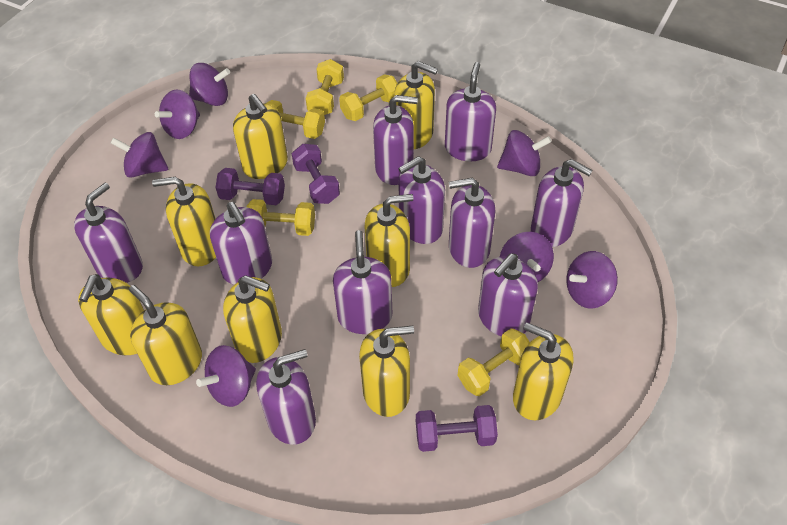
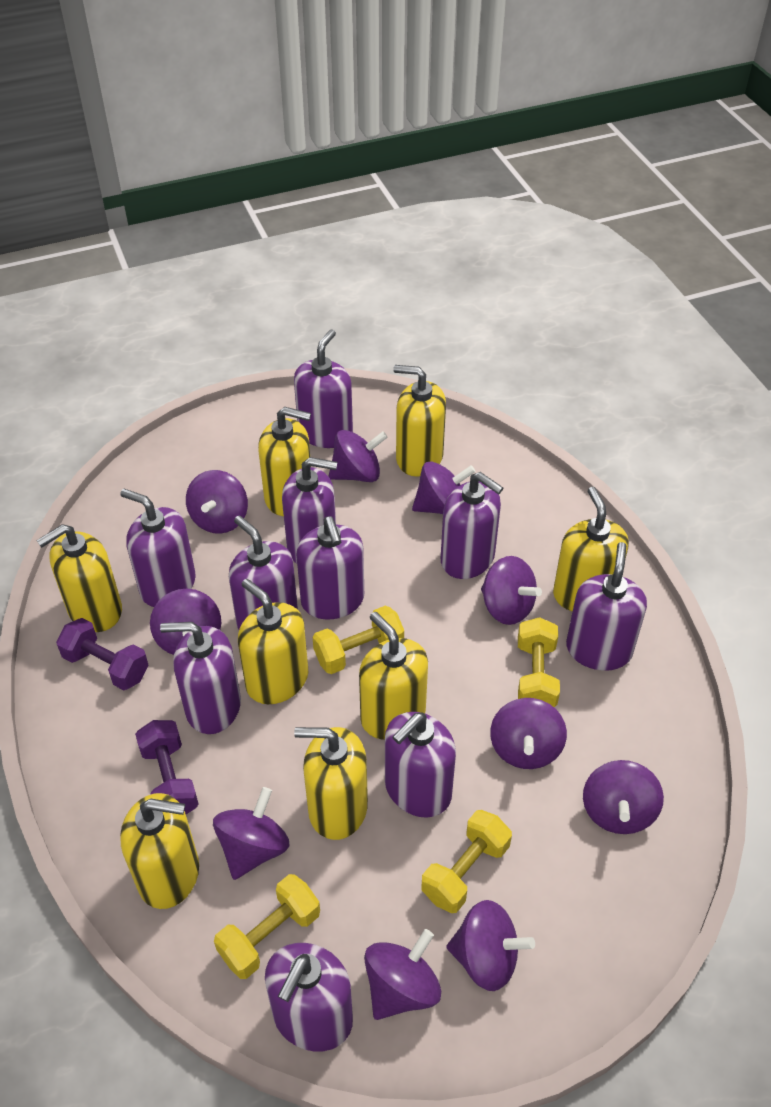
purple dumbbell: [216,168,285,205] [292,144,340,204] [416,405,498,452] = 3 -> [56,618,149,690] [135,720,199,814] = 2
purple spinning top: [111,132,168,178] [155,89,200,139] [189,63,230,106] [196,345,256,407] [497,130,552,176] [500,232,554,283] [566,251,618,309] = 7 -> [150,589,221,655] [186,470,248,534] [213,787,289,880] [328,430,388,482] [364,929,441,1020] [412,462,476,514] [447,900,535,991] [481,556,542,625] [490,698,567,769] [583,760,664,834] = 10
yellow dumbbell: [246,199,315,236] [265,100,325,139] [306,59,344,115] [339,74,397,121] [458,328,530,396] = 5 -> [214,874,320,979] [313,606,404,674] [421,810,512,913] [518,617,560,707] = 4
yellow soap dispenser: [78,274,144,355] [129,285,202,385] [152,177,216,266] [223,275,282,363] [233,94,288,179] [359,326,414,417] [365,194,413,287] [394,61,438,149] [513,322,573,420] = 9 -> [36,524,122,632] [120,793,199,909] [238,579,308,704] [258,407,311,516] [294,727,368,840] [359,612,428,740] [393,365,446,477] [553,487,629,612] = 8

